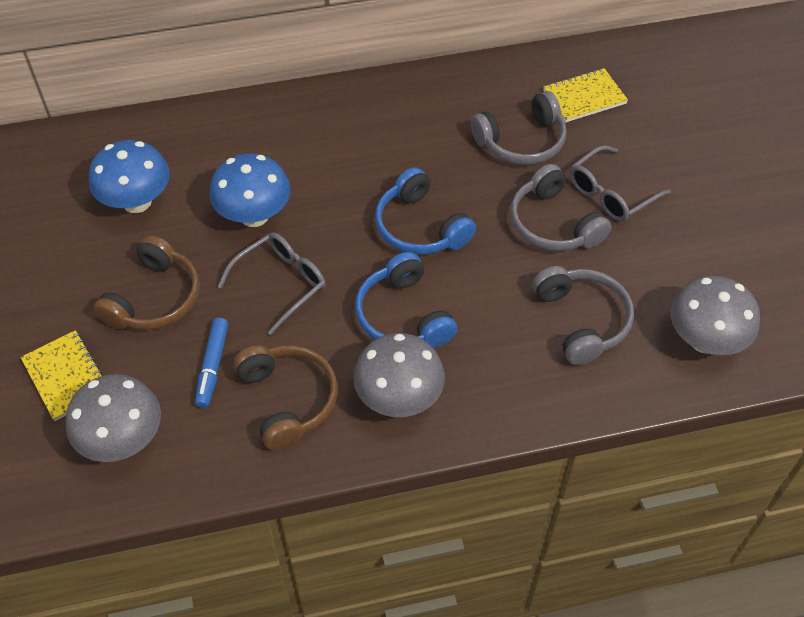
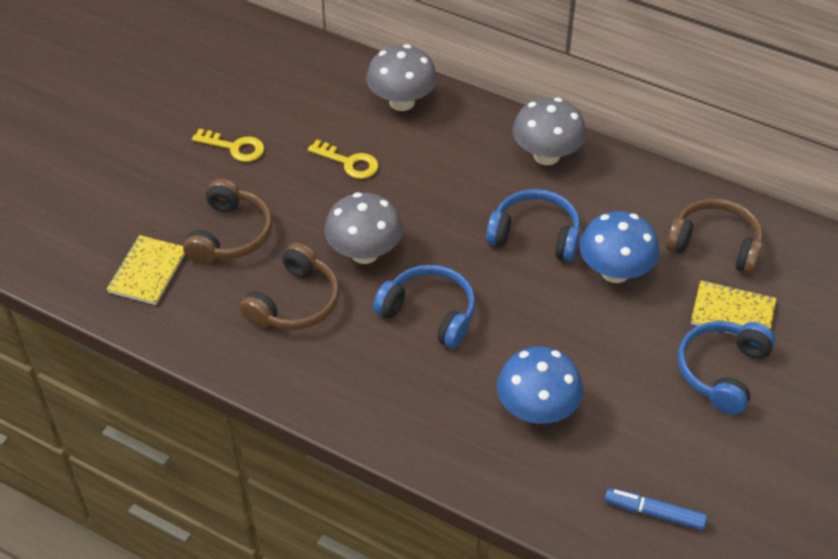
blue headphones: [355,252,457,348] [375,167,476,255] = 2 -> [373,265,476,349] [486,189,580,262] [678,321,776,415] = 3
brown headphones: [93,235,200,330] [233,345,338,451] = 2 -> [183,179,273,264] [240,243,340,330] [666,199,763,274] = 3
grey glasses: [217,233,326,335] [570,145,671,222] = 2 -> none = 0
grey headphones: [471,91,567,165] [510,164,612,251] [533,266,634,365] = 3 -> none = 0
yellow key: none = 0 -> [192,128,264,162] [308,140,378,179] = 2

